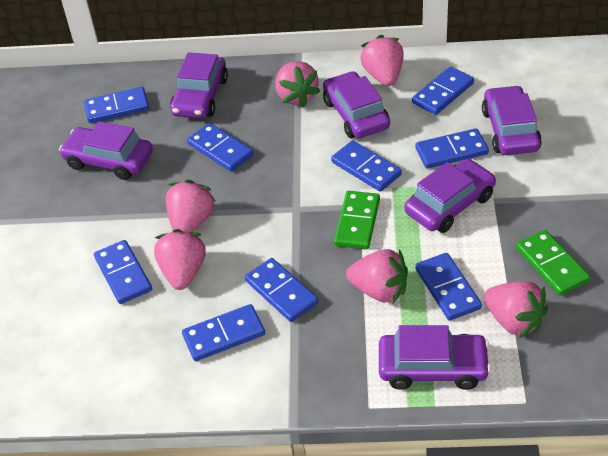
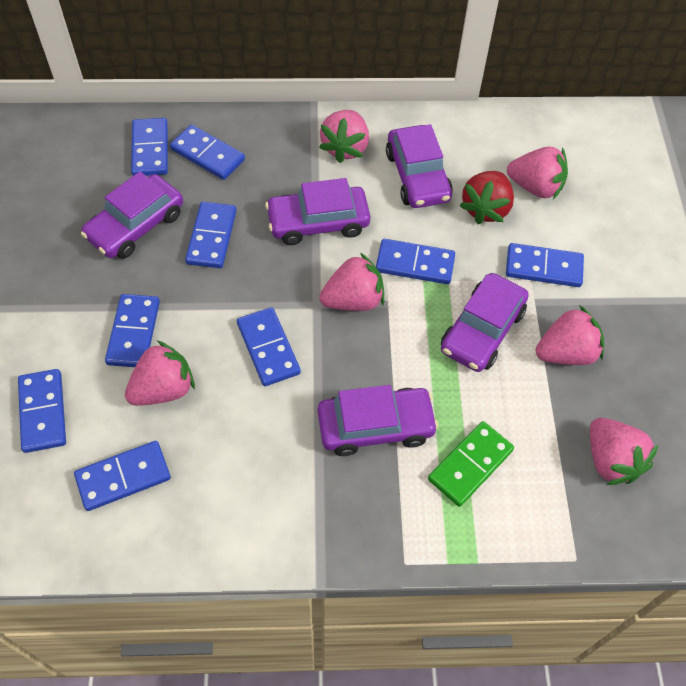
green domino: [334,191,380,249] [516,230,590,295] = 2 -> [428,421,514,507] = 1
purple car: [59,121,153,180] [170,52,228,118] [323,71,390,138] [379,325,491,390] [405,159,496,233] [482,85,542,155] = 6 -> [81,172,183,259] [265,178,371,245] [318,385,438,456] [386,124,453,208] [441,273,529,372] = 5
red strawberry: none = 0 -> [459,171,514,224] = 1

